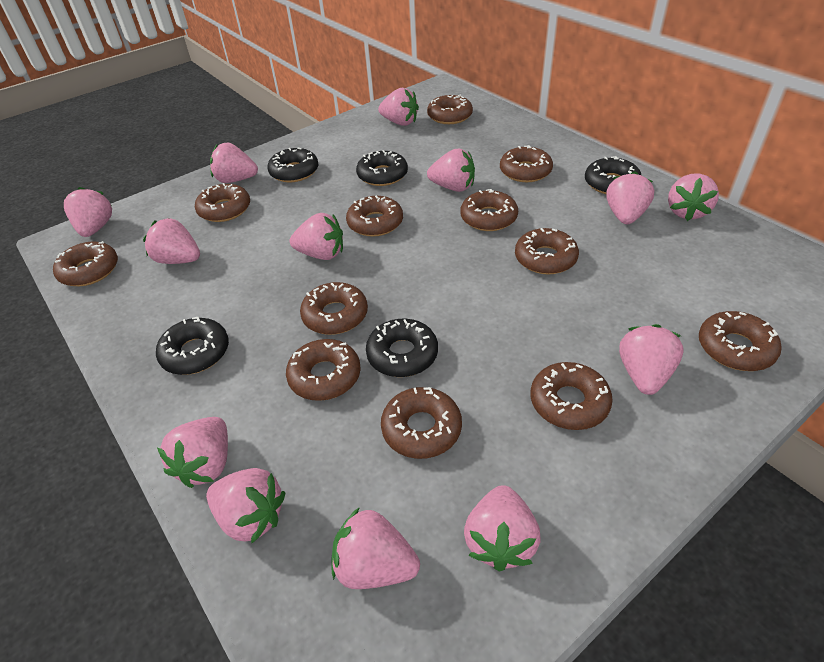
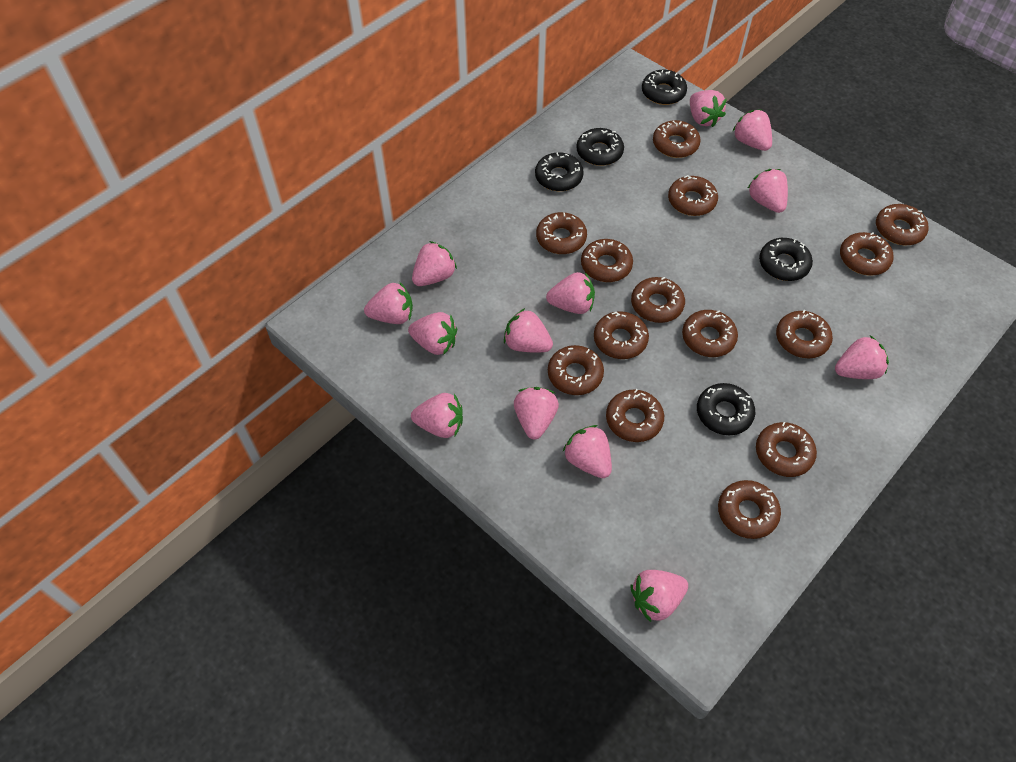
brown donut: [53,241,118,286] [195,183,250,222] [286,339,361,401] [300,282,368,335] [346,195,403,237] [381,387,462,459] [427,94,473,124] [460,189,518,231] [500,145,553,182] [515,228,579,274] [531,362,613,430] [699,311,782,371] = 12 -> [536,212,587,254] [548,345,604,395] [581,239,633,282] [594,311,649,359] [606,389,664,442] [631,277,685,323] [653,120,701,158] [668,175,718,216] [682,310,738,357] [718,480,781,539] [756,422,817,477] [776,310,833,358] [840,232,894,276] [876,204,929,245] = 14

